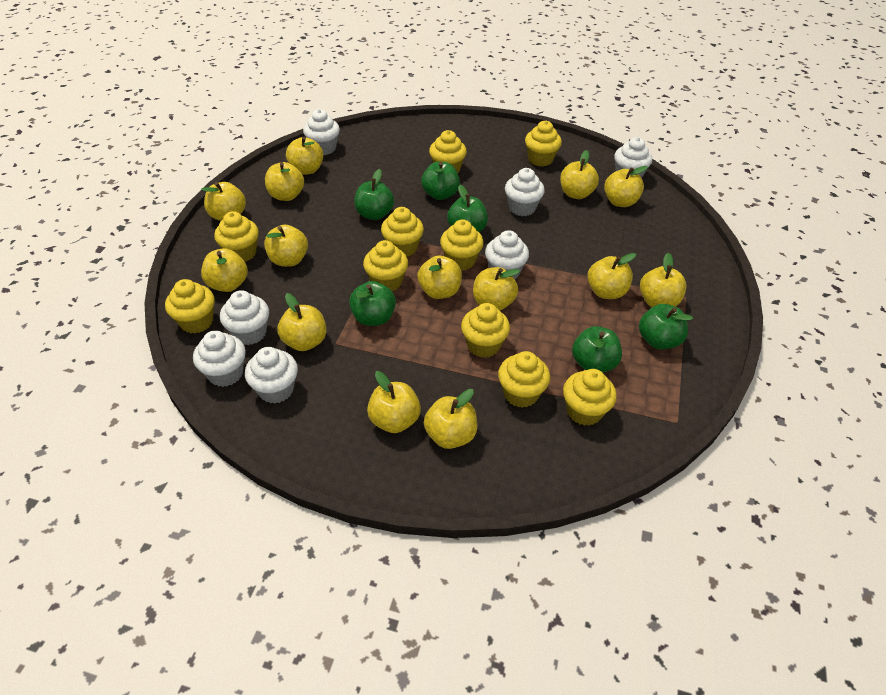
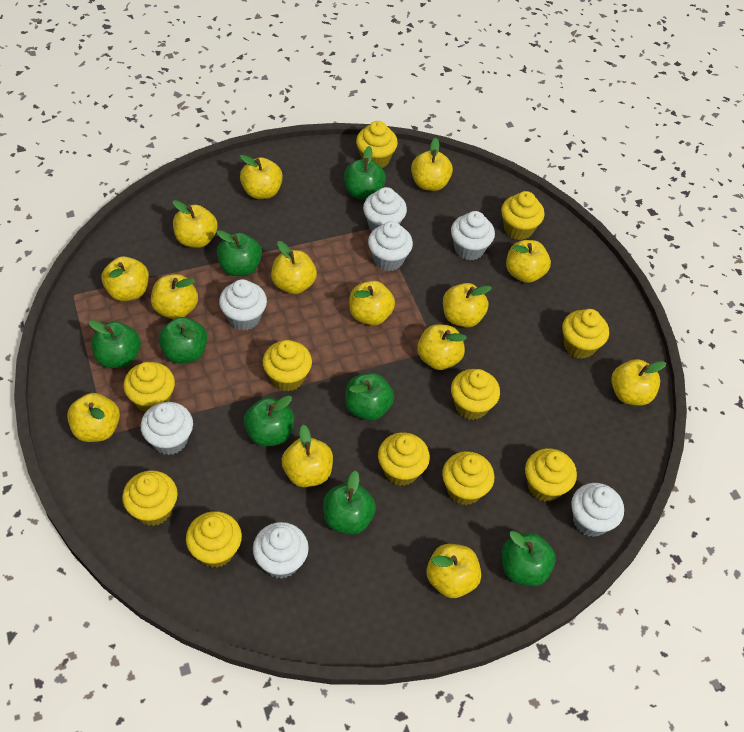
green apple: [349,281,396,326] [354,169,394,220] [421,162,460,200] [447,185,488,232] [572,326,622,373] [639,304,693,350] = 6 -> [89,320,141,368] [159,317,207,363] [216,230,262,276] [244,395,294,446] [323,471,376,535] [344,146,386,200] [345,373,394,421] [501,531,556,586] = 8
yellow cupcake: [165,279,215,333] [214,211,259,262] [363,240,408,291] [381,207,424,257] [429,130,467,173] [440,219,484,271] [461,303,510,358] [498,351,550,408] [525,121,562,166] [563,369,617,426] = 10 -> [122,470,178,526] [124,362,175,413] [186,511,242,568] [263,340,312,391] [356,121,398,168] [378,432,430,486] [442,451,494,505] [451,369,500,420] [501,191,545,240] [525,448,577,502] [562,309,609,359] = 11

